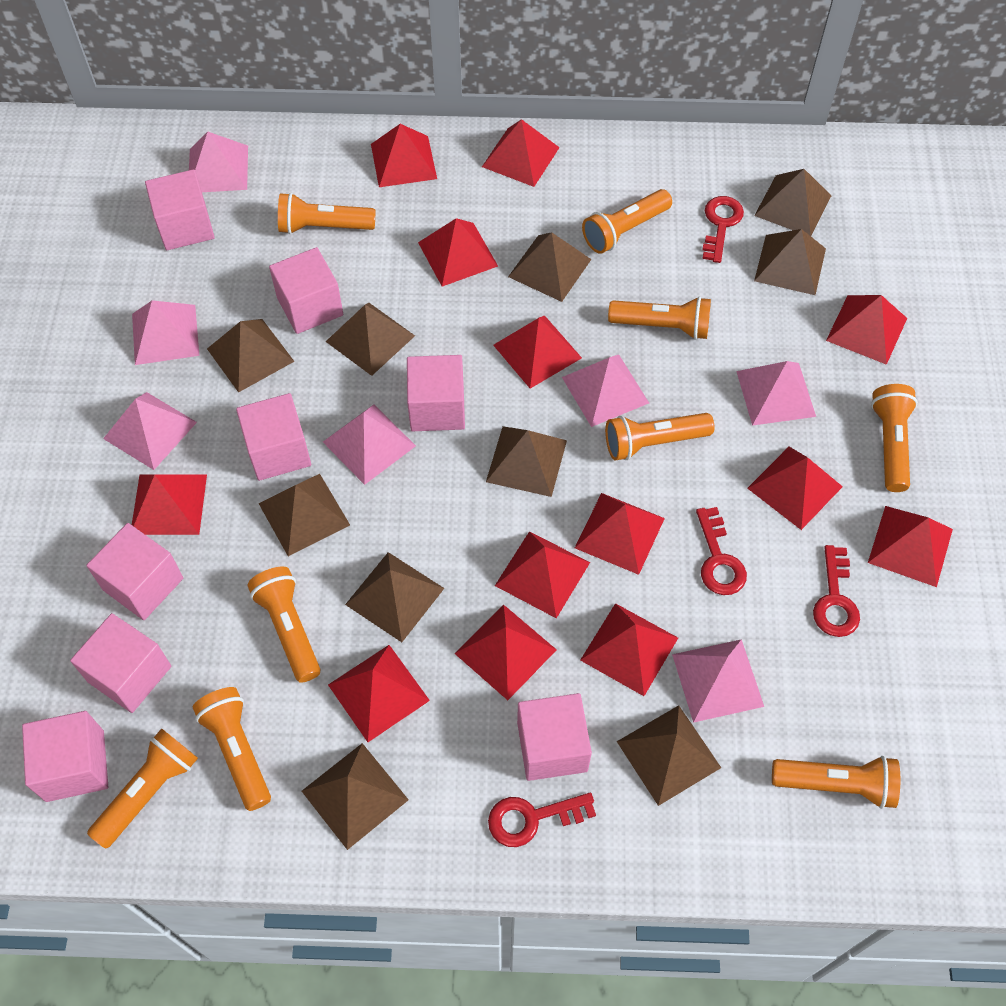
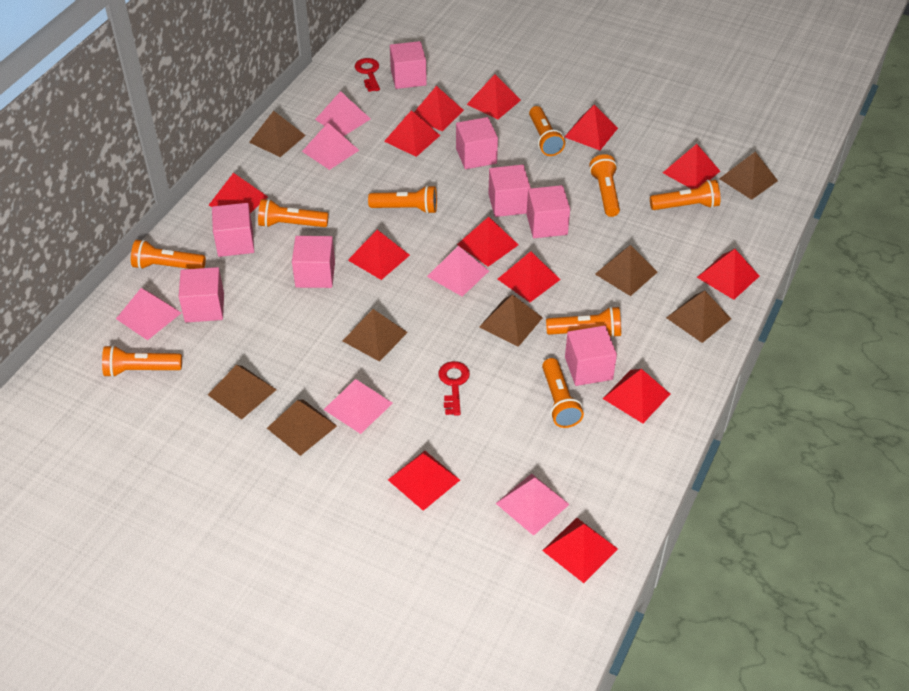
brown pyramid: [207,319,295,393] [258,474,350,556] [302,743,409,850] [326,303,415,376] [345,552,444,642] [486,426,567,497] [508,232,591,302] [617,705,721,806] [754,169,831,236] [754,229,826,295] = 10 -> [208,365,277,420] [249,111,306,157] [267,400,337,456] [343,309,408,362] [479,294,543,347] [595,245,658,296] [666,291,731,343] [719,152,778,200] = 8
pink pyramid: [103,392,197,470] [132,300,199,365] [189,132,248,192] [323,405,416,485] [562,355,649,427] [672,639,764,723] [736,361,816,426] = 7 -> [116,288,181,340] [302,123,359,170] [315,91,370,136] [324,379,393,434] [427,246,489,297] [495,474,570,536] = 6
red key: [488,793,596,847] [696,507,747,595] [702,196,744,263] [813,545,860,637] = 4 -> [355,58,380,92] [438,361,470,416] = 2

